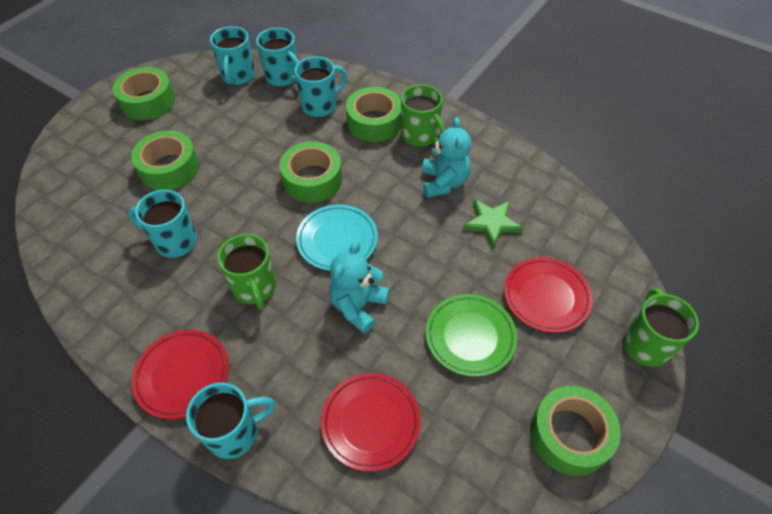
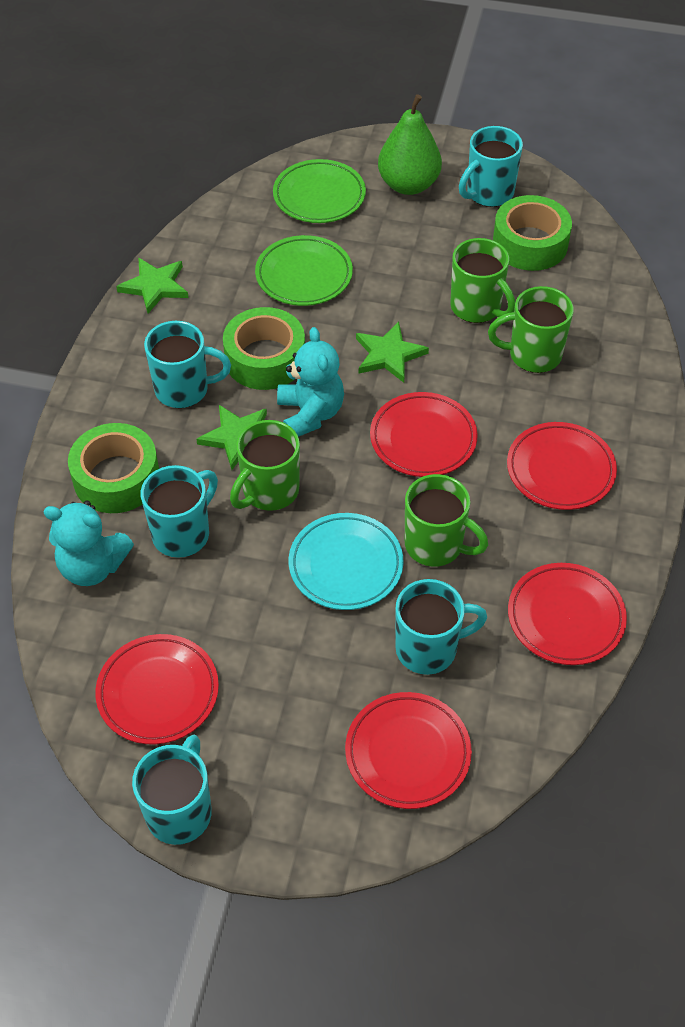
green mug: [217,234,276,310] [401,84,446,147] [623,288,699,367] = 3 -> [230,420,300,511] [405,474,488,567] [450,238,515,323] [488,286,574,373] = 4
green pear: none = 0 -> [378,94,442,195] = 1
green plate: [426,294,517,377] = 1 -> [255,235,353,306] [273,159,366,223] = 2
green star: [463,199,523,248] = 1 -> [116,257,189,313] [196,405,267,470] [356,322,429,383] = 3
green tape: [113,67,175,120] [131,131,199,190] [280,141,342,203] [346,87,401,142] [530,386,621,476] = 5 -> [68,423,159,513] [223,307,305,390] [493,195,572,271] = 3
red plate: [132,330,229,419] [321,373,421,472] [504,257,593,333] = 3 -> [95,634,219,745] [345,692,472,809] [370,392,478,477] [507,422,617,510] [508,563,627,665] = 5

